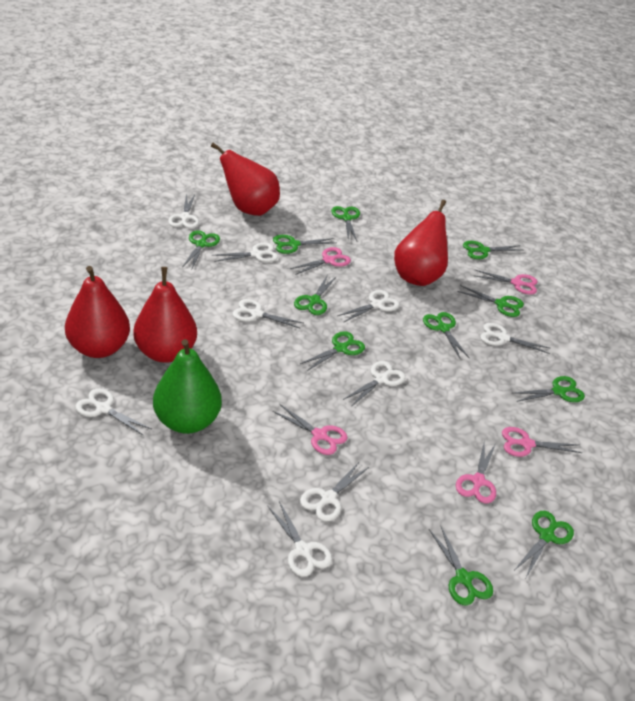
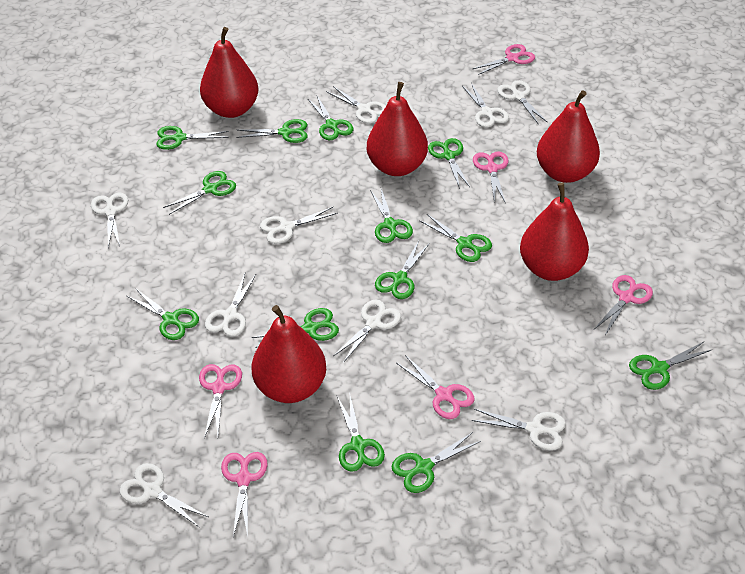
green pear: [153,339,222,434] = 1 -> none = 0
green scissors: [183,230,220,268] [273,235,335,254] [294,274,337,315] [300,331,365,371] [331,206,360,241] [423,312,470,360] [429,525,493,606] [457,285,524,317] [463,241,521,259] [514,376,585,402] [515,511,574,577] = 11 -> [127,288,199,340] [156,126,229,150] [163,171,236,215] [236,119,308,143] [252,308,339,348] [308,96,353,140] [337,396,385,472] [370,189,413,243] [375,241,430,299] [391,432,481,493] [419,214,492,262] [428,138,470,189] [629,342,713,390] = 13
pink scissors: [272,404,348,455] [290,247,351,275] [456,440,496,503] [473,269,538,294] [502,427,582,457] = 5 -> [199,364,242,438] [221,452,268,537] [396,355,475,419] [473,44,535,75] [473,151,509,203] [594,275,653,335] = 6
red pear: [65,266,130,358] [133,267,197,363] [211,143,280,216] [394,200,448,286] = 4 -> [200,27,258,118] [251,305,326,403] [367,82,428,176] [520,182,589,281] [537,90,600,183] = 5

